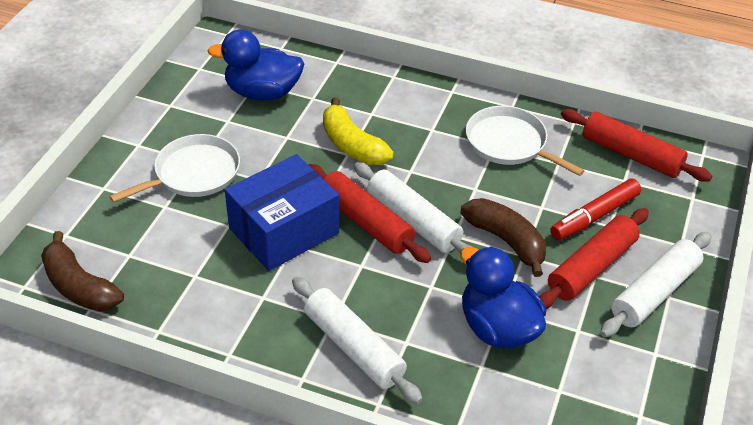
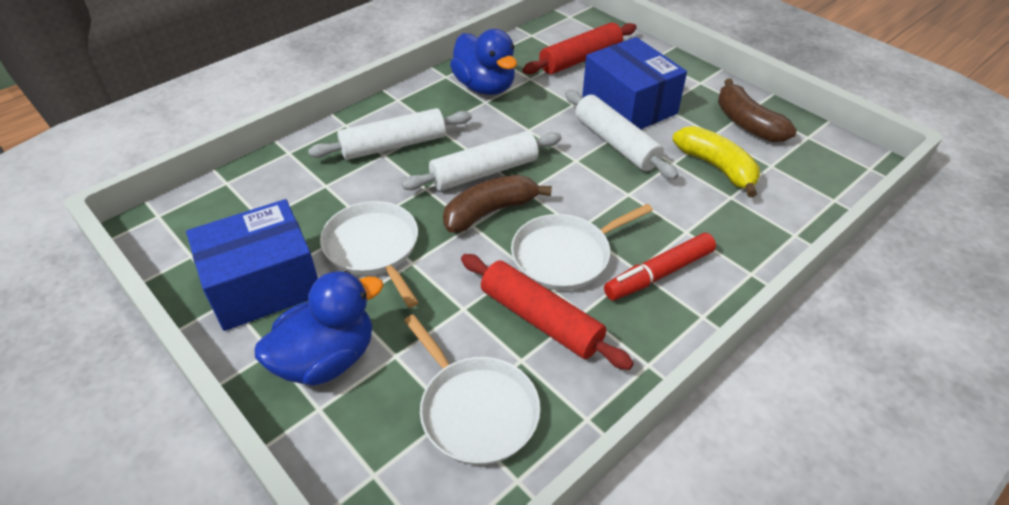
blue box: [225,154,339,271] = 1 -> [186,199,318,331] [582,37,687,129] = 2
red rolling pin: [309,164,431,263] [539,208,649,309] [561,109,712,182] = 3 -> [461,254,634,370] [523,22,637,75] = 2
white pan: [109,134,240,203] [466,106,585,176] = 2 -> [320,201,419,308] [404,314,541,465] [511,204,653,290] = 3

